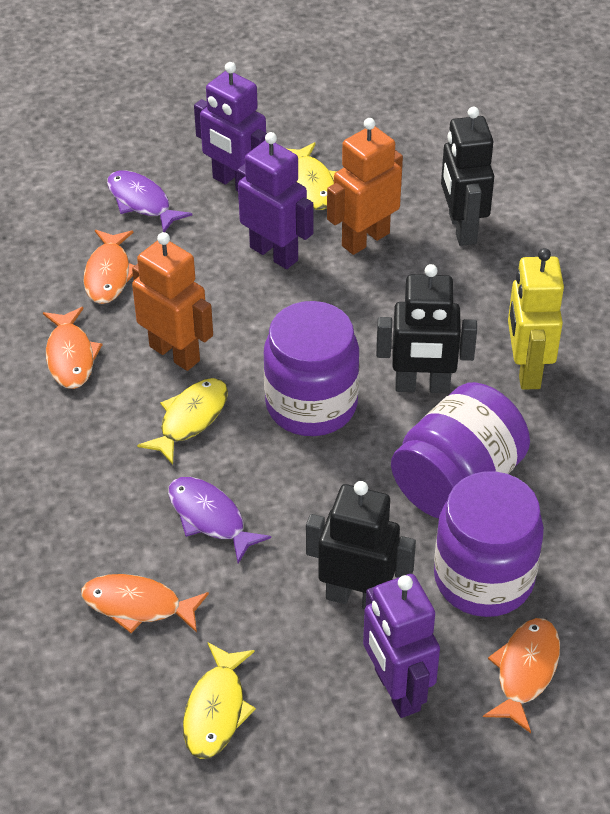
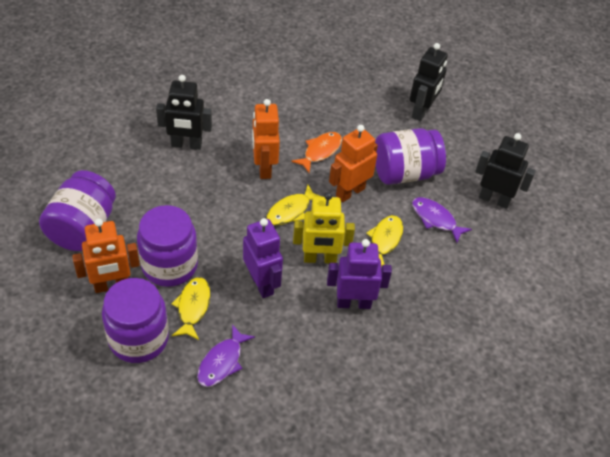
orange fish: [43,307,102,389] [81,574,209,633] [83,230,135,304] [483,618,560,733] = 4 -> [291,132,342,173] = 1
orange robot: [132,232,213,371] [327,118,403,255] = 2 -> [72,219,140,293] [252,99,280,179] [329,125,378,202] = 3
purple jar: [263,301,360,436] [391,382,530,518] [434,471,544,617] = 3 -> [39,170,116,251] [102,278,169,363] [137,205,198,287] [375,128,446,185] = 4
purple robot: [194,62,267,192] [237,132,313,269] [363,574,440,718] = 3 -> [243,218,283,298] [327,239,392,309] = 2

